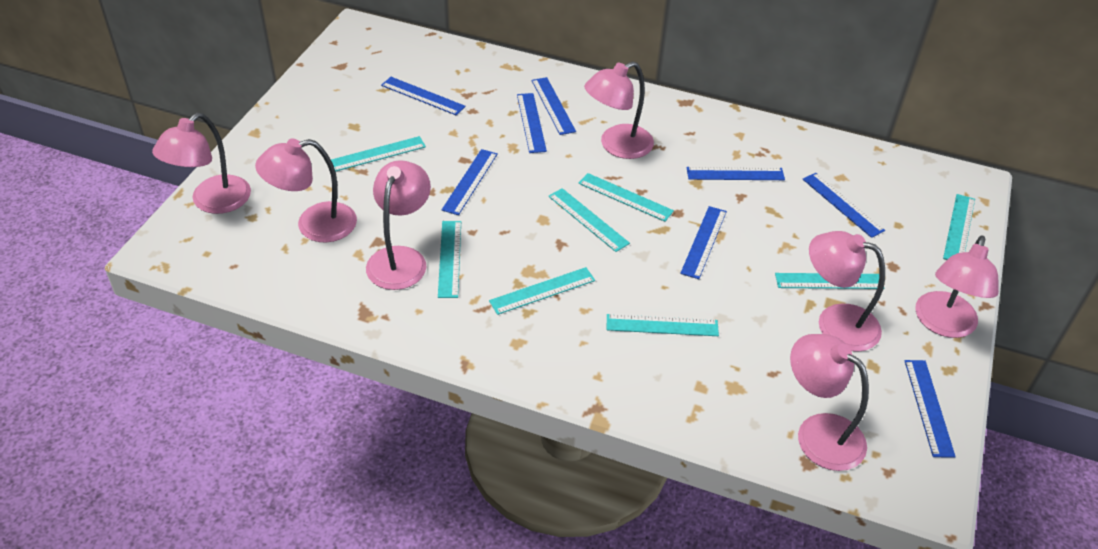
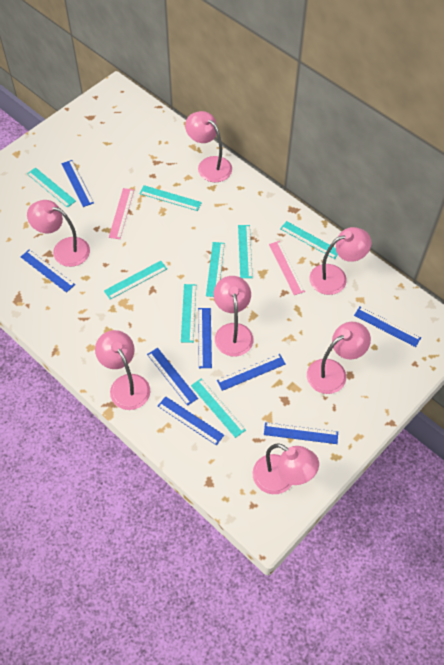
pink ruler: none = 0 -> [109,188,134,239] [269,241,305,295] = 2

